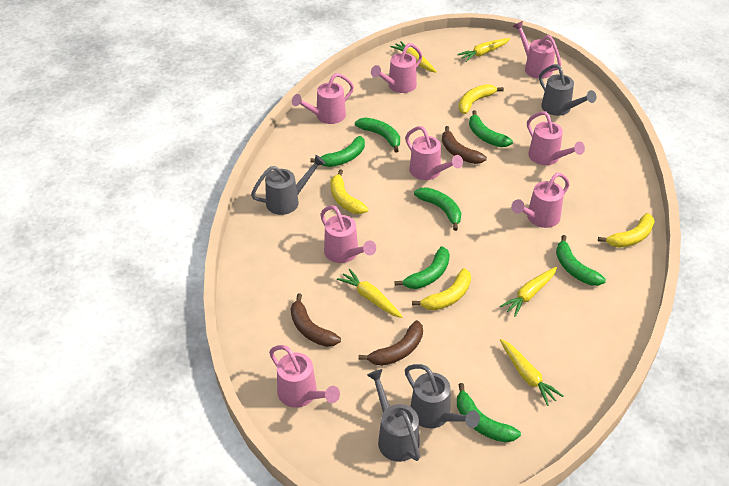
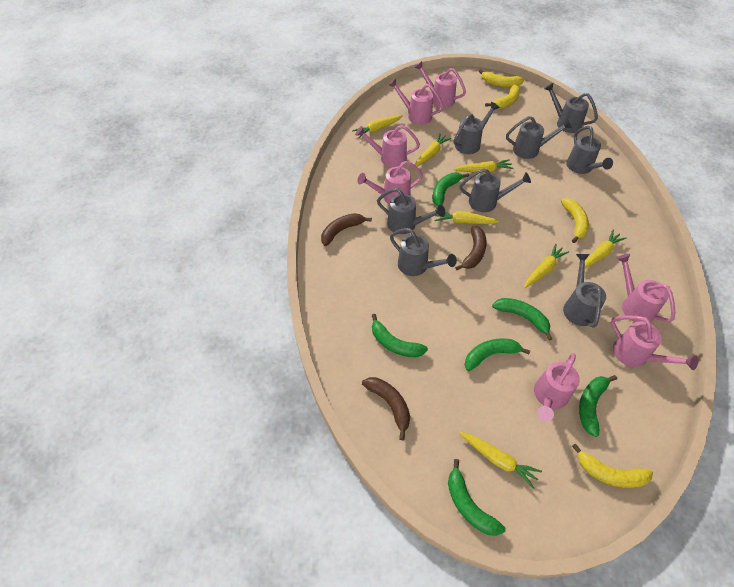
green banana: [310,136,365,167] [355,118,400,153] [394,246,450,289] [414,187,461,231] [457,383,521,443] [469,110,513,147] [556,235,606,286] = 7 -> [372,314,428,357] [432,173,469,206] [448,459,505,536] [464,338,530,371] [492,298,552,341] [579,375,617,437] = 6
grey watering can: [251,155,326,215] [367,369,420,462] [405,364,480,428] [539,64,596,116] = 4 -> [377,188,445,234] [390,228,457,276] [454,102,500,154] [459,168,531,212] [506,116,572,159] [544,83,598,133] [563,254,606,328] [566,126,613,174] = 8
pink watering can: [269,345,340,408] [292,73,354,124] [320,205,376,263] [371,43,422,93] [405,126,463,180] [511,173,570,228] [513,21,561,79] [527,111,585,165] = 8 -> [355,125,420,167] [357,161,423,204] [388,78,444,125] [415,61,466,108] [534,353,580,421] [611,315,698,370] [617,254,675,323] = 7
yellow carrot: [337,269,403,318] [390,41,437,73] [457,38,510,62] [500,267,557,317] [500,339,563,406] = 5 -> [352,115,403,138] [415,133,451,167] [434,210,500,224] [453,159,514,173] [459,432,542,489] [524,244,569,288] [585,230,626,268] = 7

